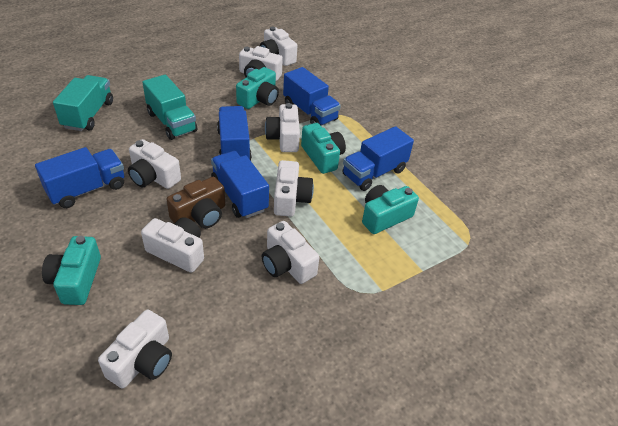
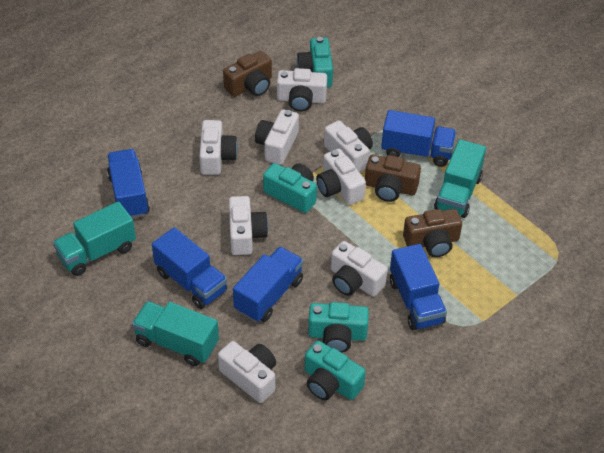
brown camera: [166,177,225,228] = 1 -> [223,51,272,97] [365,155,421,202] [403,209,462,257] = 3
turquoise truck: [53,75,113,131] [142,75,197,140] = 2 -> [53,201,136,276] [132,301,219,366] [434,139,486,218] = 3

